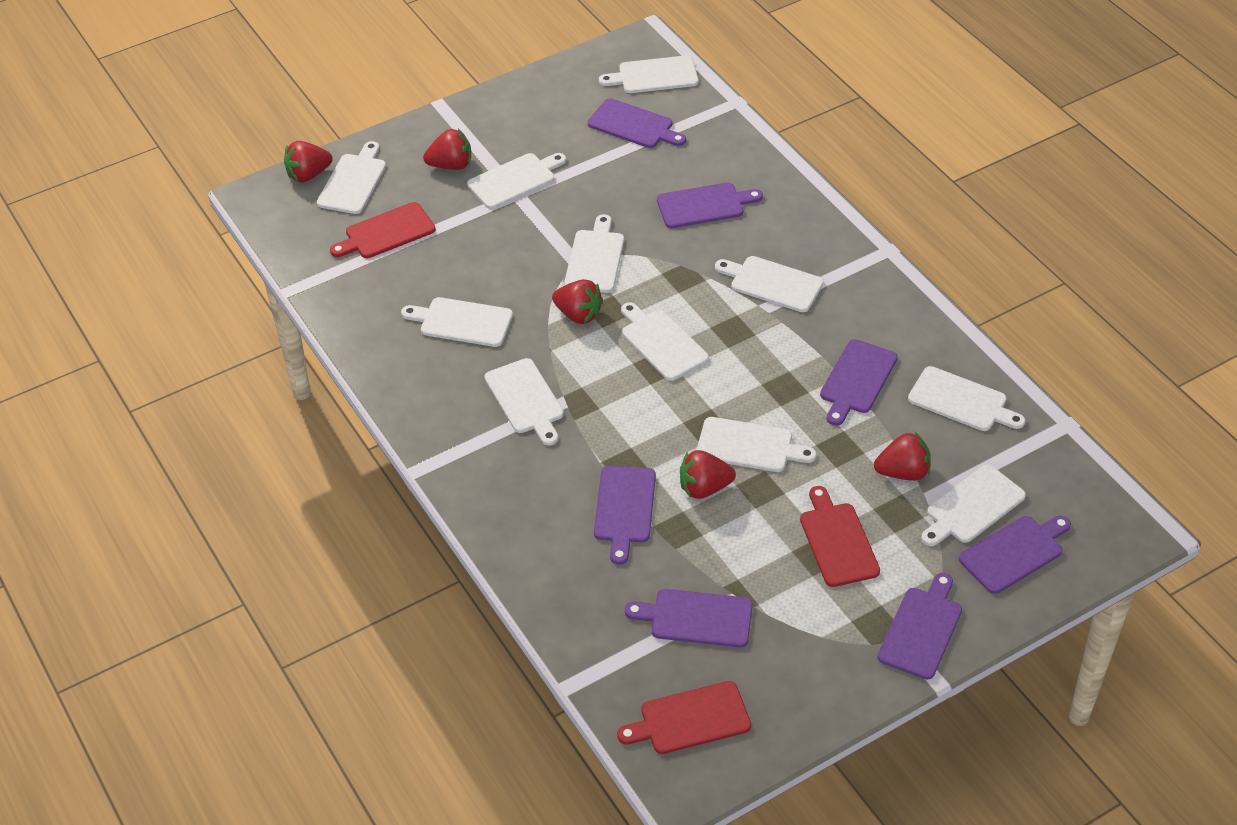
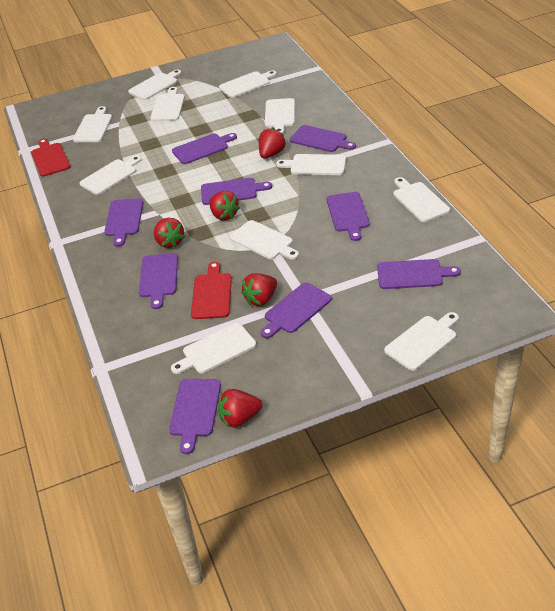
purple cutting board: [588,98,686,148] [594,466,656,565] [625,589,753,648] [657,183,763,228] [820,339,898,426] [878,573,962,680] [959,516,1071,594] = 7 -> [104,198,143,247] [139,253,178,309] [169,379,221,454] [172,133,237,164] [201,178,272,205] [261,282,332,338] [290,125,356,152] [327,192,370,241] [377,259,461,289] = 9
red cutting board: [330,202,436,258] [617,681,751,754] [800,486,880,587] = 3 -> [31,139,70,177] [191,262,232,319] = 2

